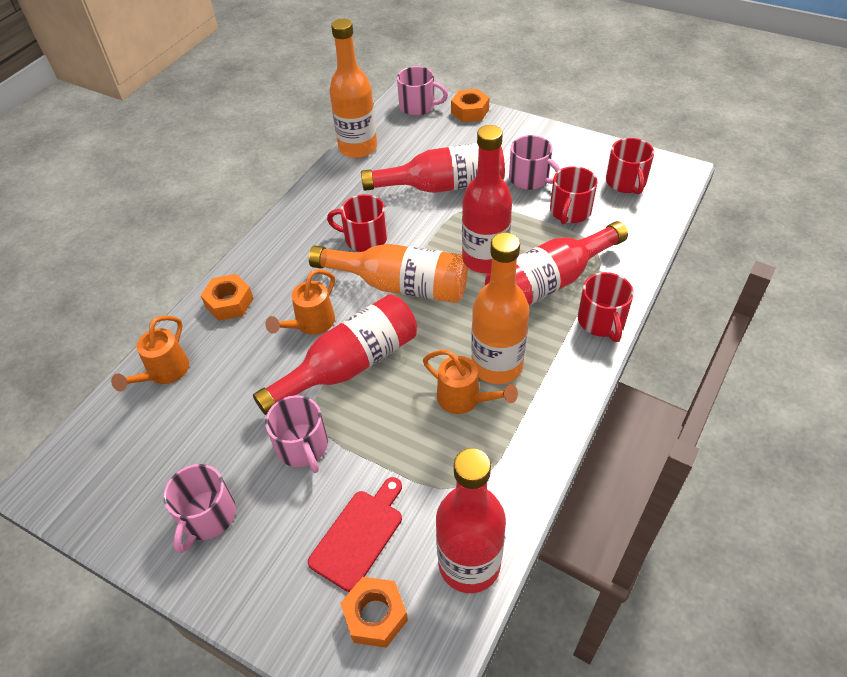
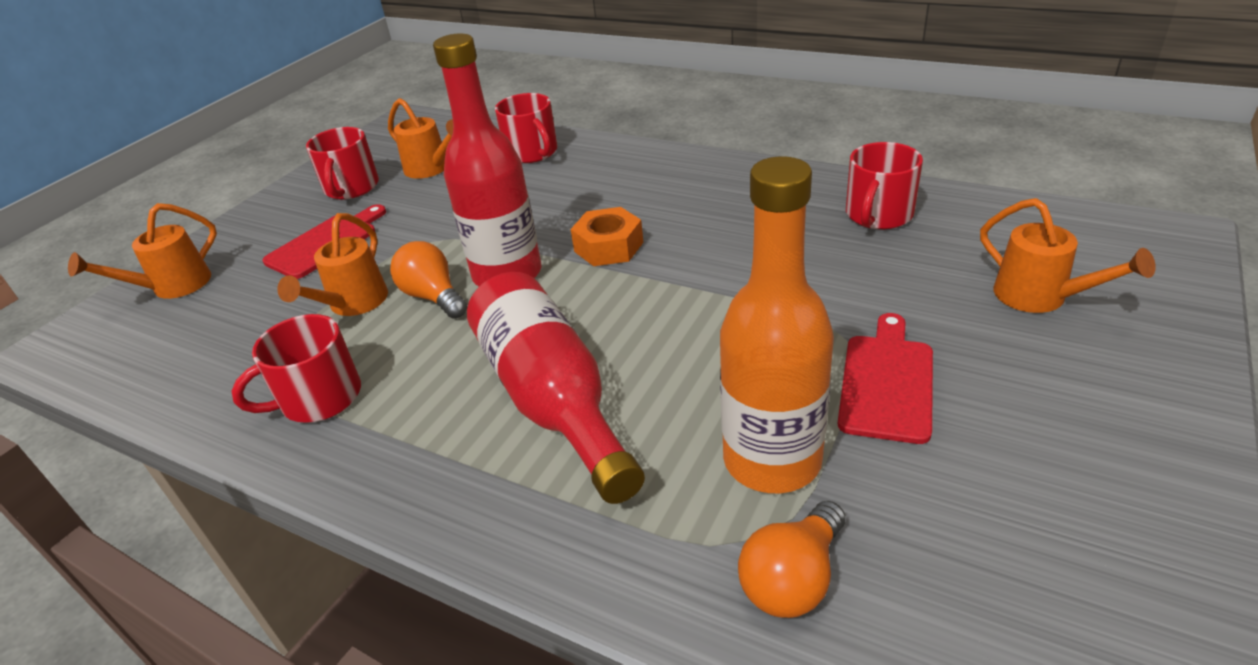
orange bottle: [309,244,468,303] [329,19,377,158] [471,233,530,384] = 3 -> [720,157,834,493] = 1
orange light bulb: none = 0 -> [390,241,467,319] [738,501,845,618] = 2
orange nut: [200,274,254,321] [341,577,408,648] [451,89,490,122] = 3 -> [571,207,643,266] = 1
orange watering can: [111,316,189,391] [265,269,335,335] [423,350,518,414] = 3 -> [68,203,217,299] [277,213,388,316] [388,98,453,179] [980,198,1156,313] = 4
pink mug: [163,464,236,553] [265,395,328,473] [397,66,448,116] [509,135,560,190] = 4 -> none = 0
red bottle: [253,294,417,415] [361,143,505,193] [436,448,506,593] [462,125,512,273] [485,221,628,306] = 5 -> [433,33,541,286] [467,272,645,504] = 2
red cutting board: [308,477,402,592] = 1 -> [263,204,386,279] [838,313,933,444] = 2

